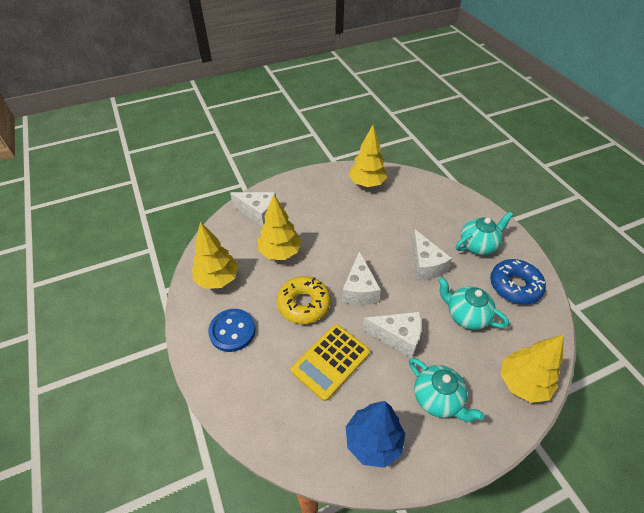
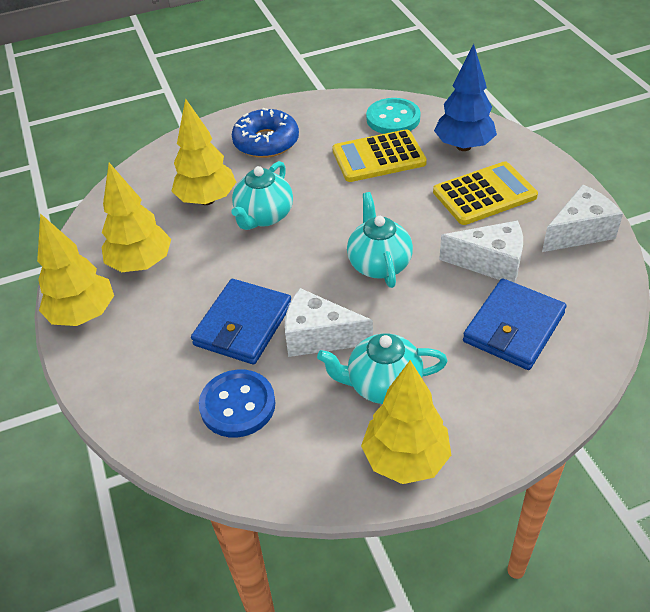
blue wallet: none = 0 -> [191,279,291,365] [463,279,567,370] = 2
turquoise button: none = 0 -> [366,98,421,134] = 1
white cheese: [230,192,276,227] [342,251,381,305] [363,311,422,358] [411,229,452,281] = 4 -> [285,288,373,357] [439,221,523,283] [542,185,623,252] = 3
yellow calculator: [291,324,370,401] = 1 -> [332,129,427,182] [433,161,538,225] = 2
yellow donut: [277,276,331,324] = 1 -> none = 0

